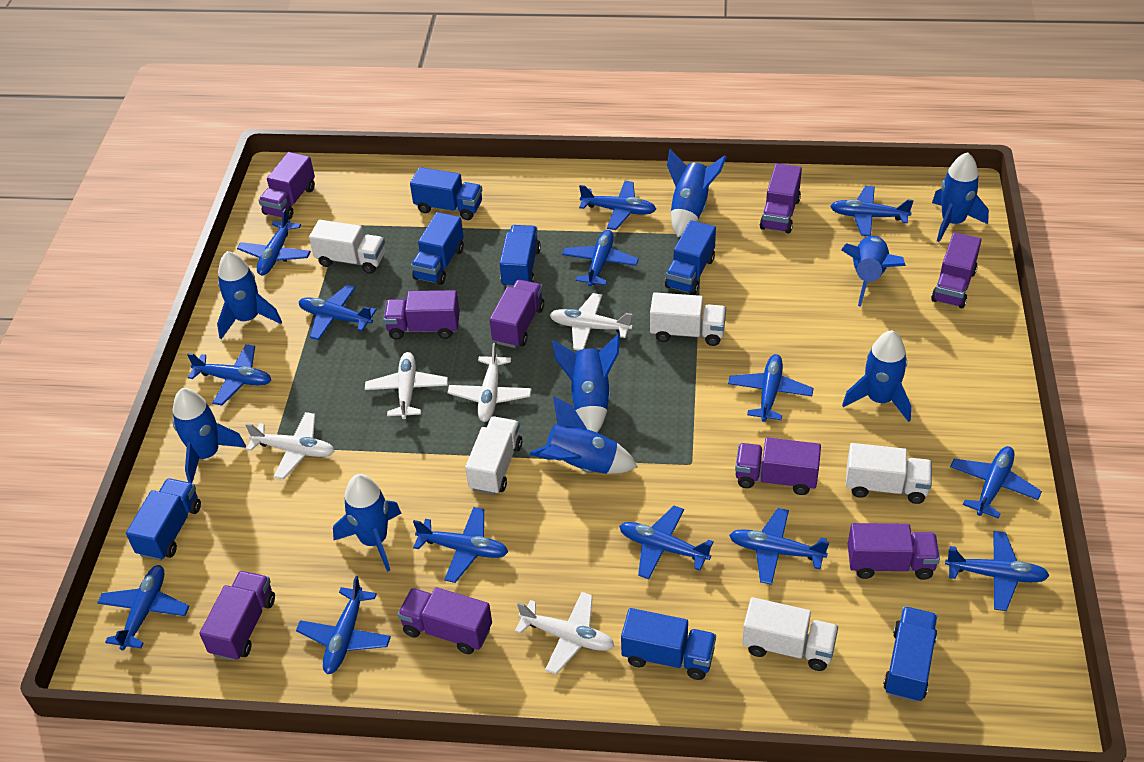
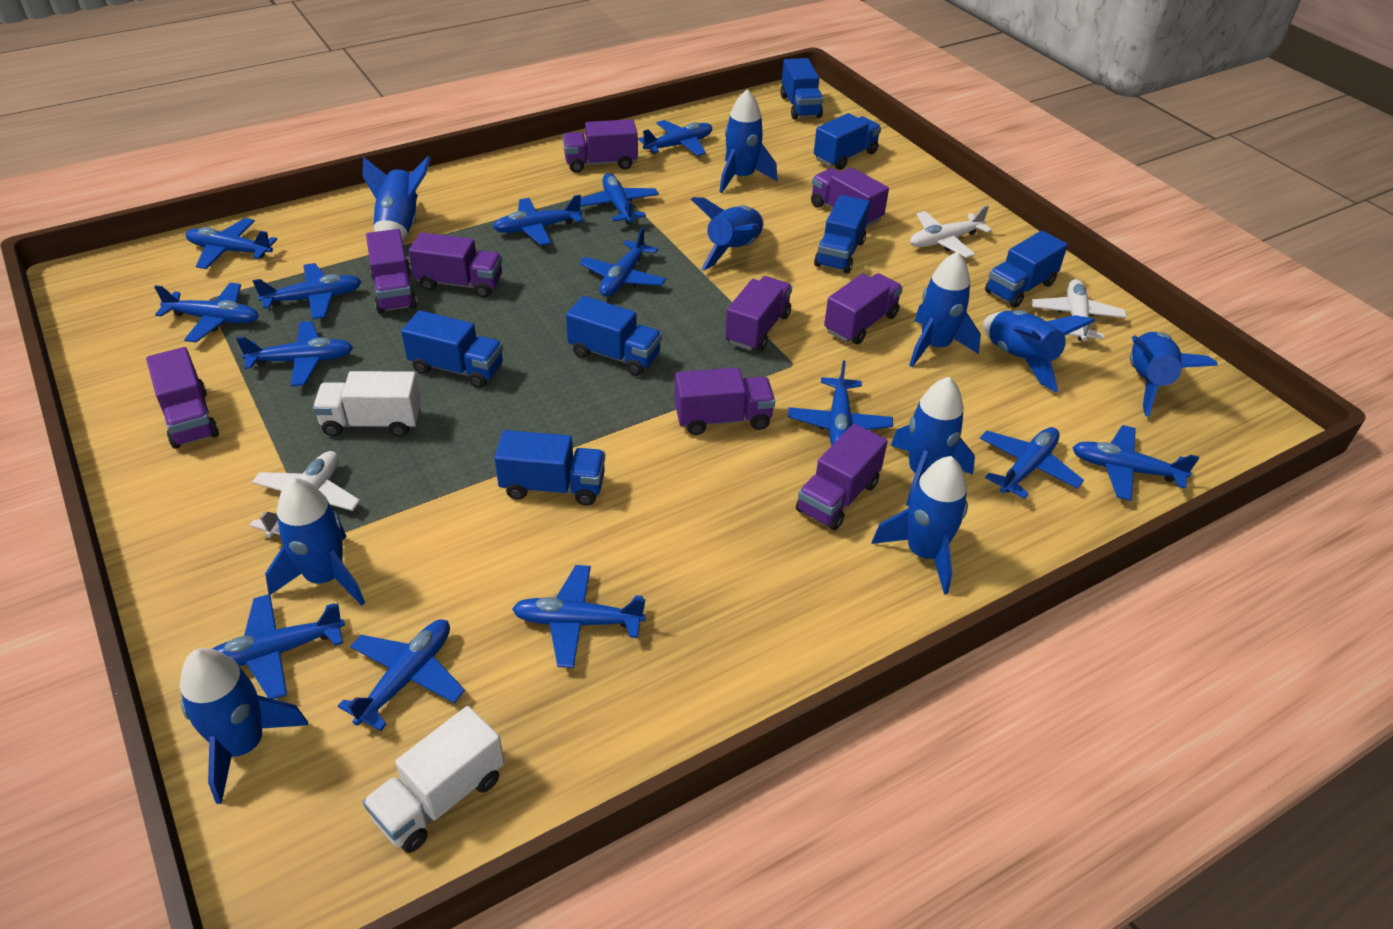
blue rocket: [172,388,246,483] [217,251,282,339] [333,474,401,572] [529,396,637,474] [552,334,620,433] [667,149,727,237] [841,236,906,307] [842,330,911,422] [932,152,989,242] = 9 -> [180,648,308,804] [265,478,365,606] [362,156,431,242] [691,197,764,271] [719,89,777,193] [871,456,968,595] [891,377,975,506] [909,251,981,367] [983,310,1095,392] [1130,332,1218,417] = 10
white plane: [245,412,334,479] [365,352,448,419] [448,343,532,422] [515,592,614,674] [550,293,633,350] = 5 -> [250,451,360,538] [910,205,992,258] [1031,279,1127,341] = 3
white truck: [309,220,385,274] [465,416,522,495] [650,292,726,346] [742,597,838,671] [846,443,932,504] = 5 -> [313,371,421,437] [363,706,505,853] = 2

